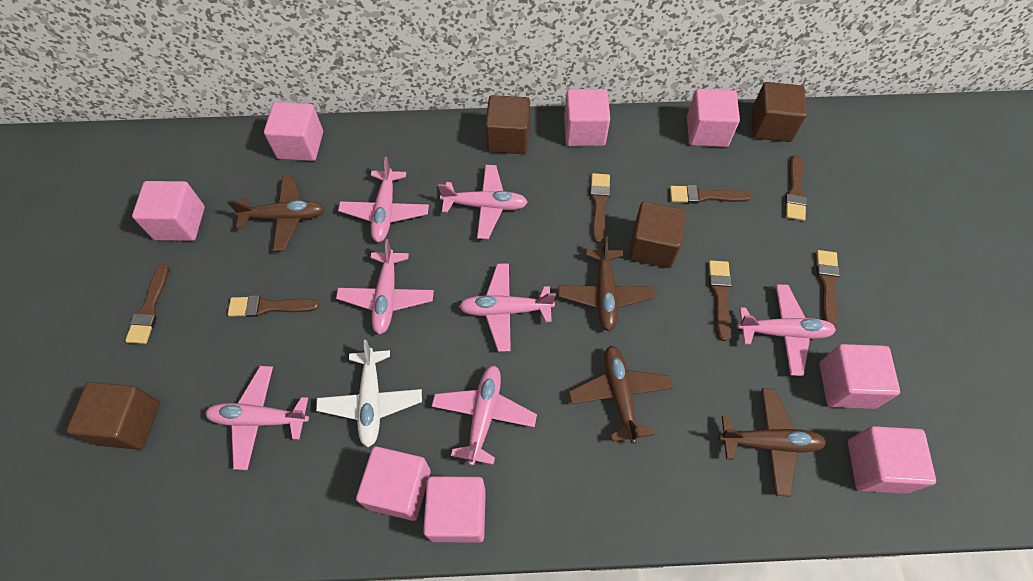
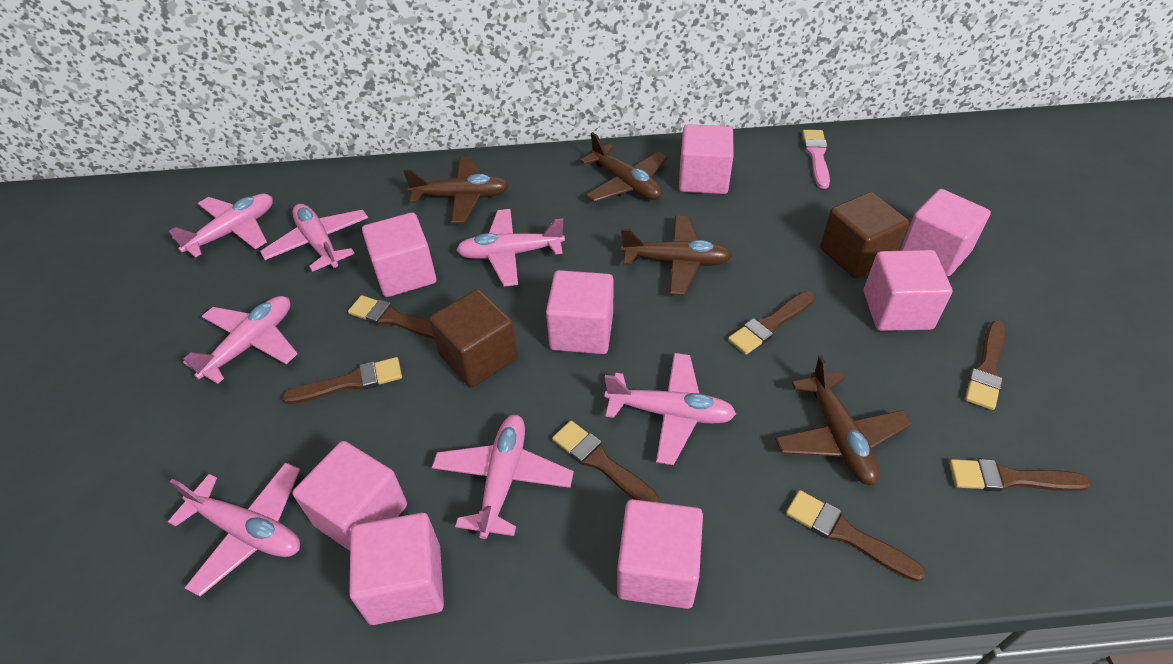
brown cube: [66,382,160,450] [485,95,530,154] [628,202,686,268] [752,82,807,142] = 4 -> [429,289,518,387] [820,192,909,278] = 2
pink brush: none = 0 -> [802,130,830,189] = 1
white plane: [316,340,422,447] = 1 -> none = 0

